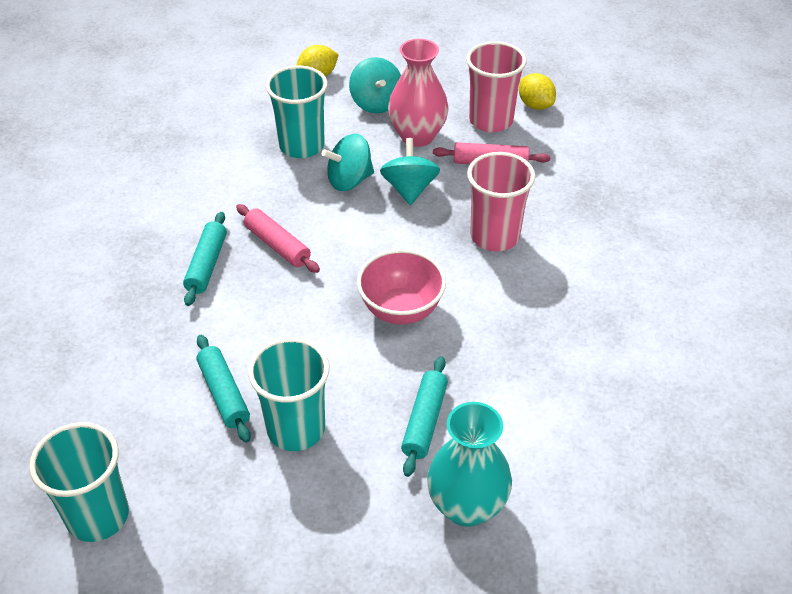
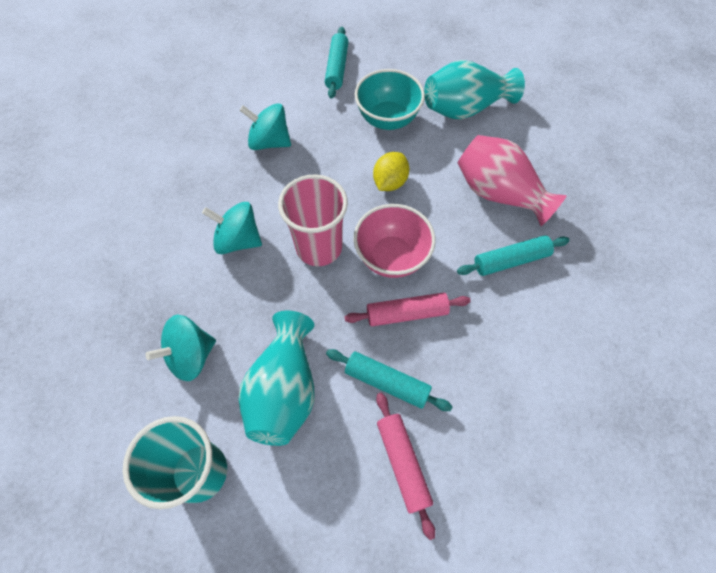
pink cup: [466,41,527,132] [467,152,535,251] = 2 -> [278,174,348,266] = 1
turquoise bowl: none = 0 -> [355,69,425,130] = 1
turquoise cup: [29,422,129,542] [248,338,329,451] [266,65,328,158] = 3 -> [123,416,227,509] = 1
turquoise vase: [427,402,512,527] = 1 -> [238,311,315,446] [424,60,525,120] = 2
yellow lemon: [296,45,339,77] [519,73,556,110] = 2 -> [373,152,409,191] = 1

